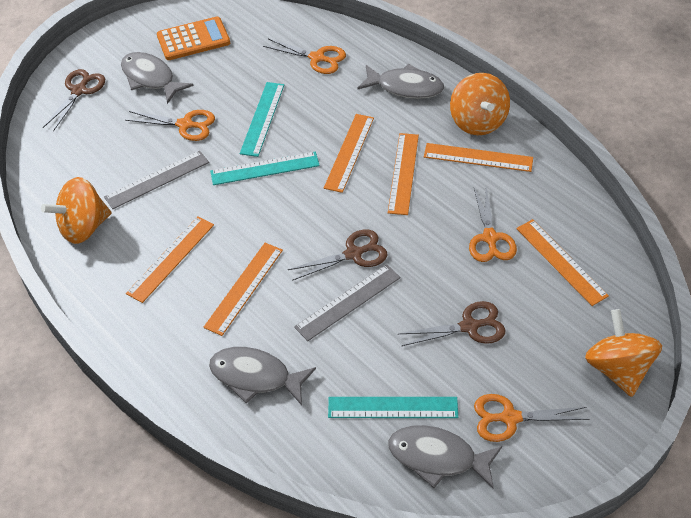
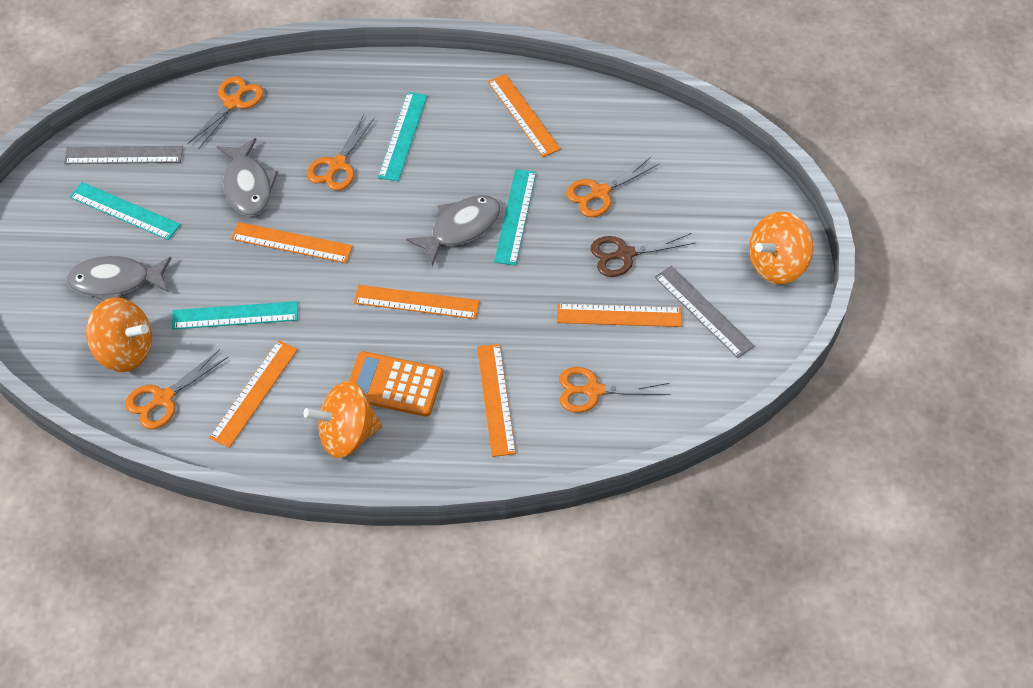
brown scissors: [43,69,105,131] [288,229,387,281] [399,301,505,346] = 3 -> [590,233,695,277] = 1
grey fish: [121,52,194,104] [209,347,316,405] [357,64,444,99] [388,425,502,488] = 4 -> [66,256,171,301] [216,138,278,216] [406,195,500,266] = 3
orange scissors: [125,110,215,141] [263,39,346,74] [469,187,517,262] [474,394,589,442] = 4 -> [125,349,228,429] [188,76,264,149] [307,114,375,191] [559,367,671,413] [566,156,659,217] = 5
turquoise ruler: [210,152,320,185] [240,82,284,157] [328,397,458,418] = 3 -> [69,182,181,240] [172,301,298,329] [378,92,427,182] [494,169,536,266] = 4

